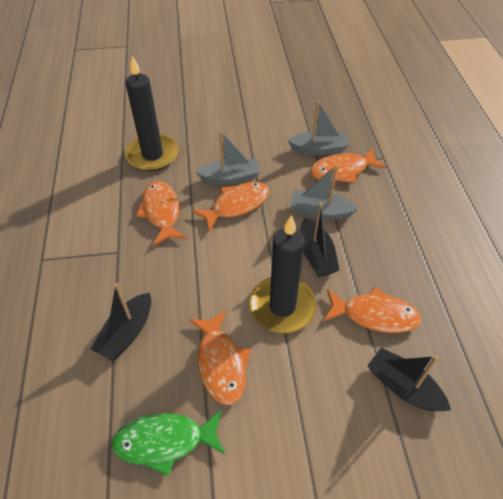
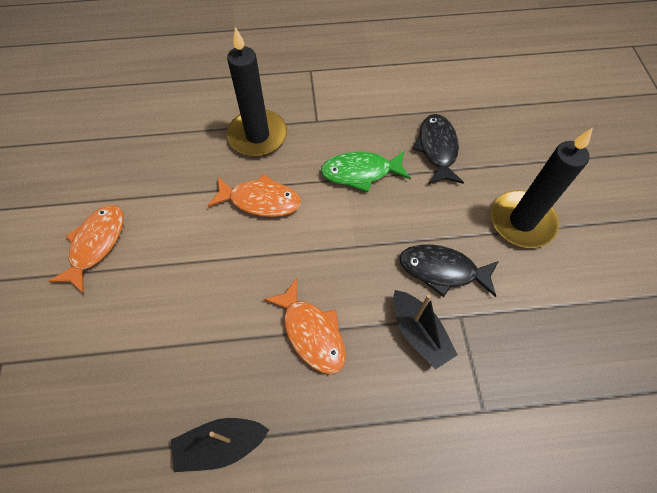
black boat: [91,283,151,360] [300,202,340,277] [367,348,451,411] = 3 -> [171,418,269,472] [393,290,458,370] = 2
black fish: none = 0 -> [399,244,499,297] [412,114,464,185] = 2
grey boat: [196,130,260,185] [288,101,349,155] [290,165,358,220] = 3 -> none = 0
orange fish: [136,181,187,246] [189,310,250,405] [192,182,269,232] [310,148,386,183] [323,287,422,333] = 5 -> [48,205,124,294] [207,174,301,217] [264,278,346,374] = 3

